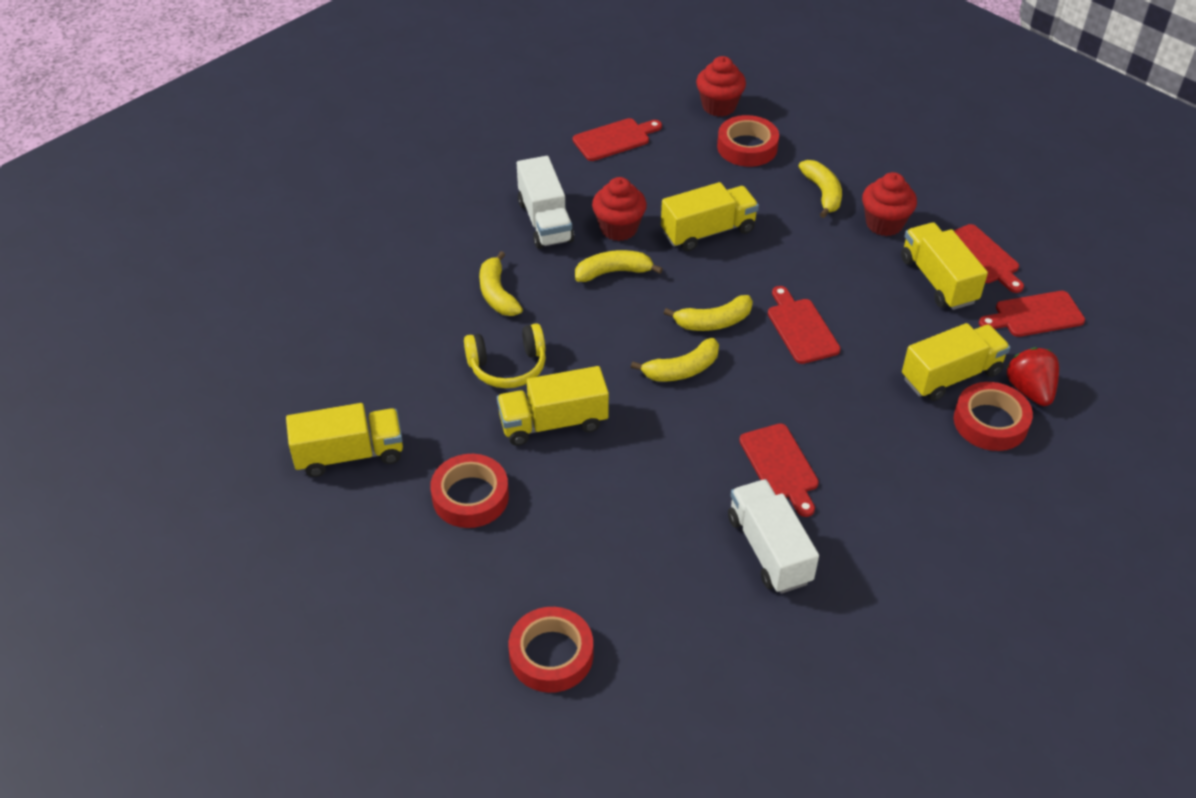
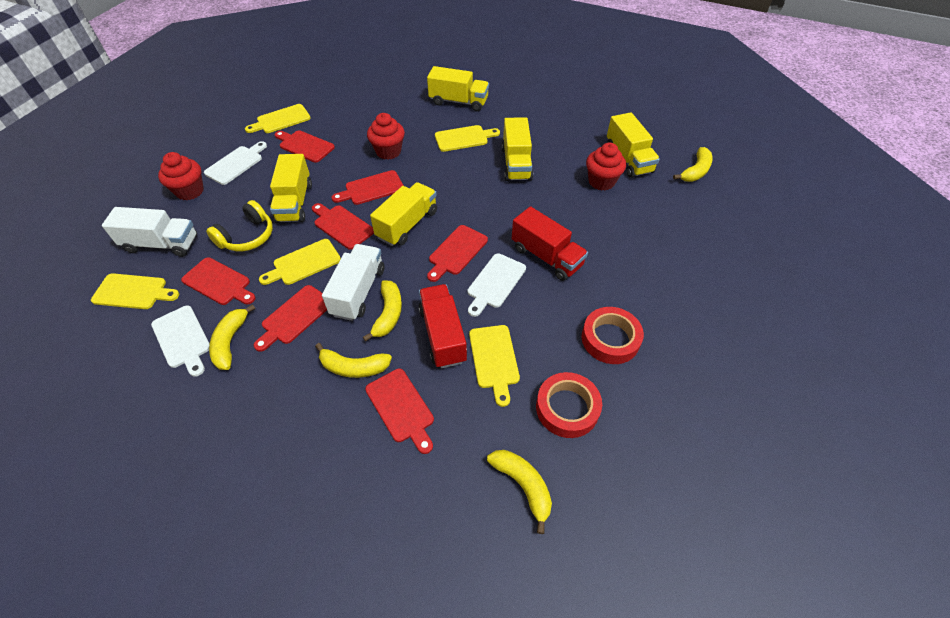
red cutting board: [573,118,662,161] [739,423,819,517] [768,286,841,364] [954,224,1024,293] [979,291,1085,337] = 5 -> [181,257,255,305] [254,285,327,352] [275,130,335,163] [312,203,374,250] [332,170,404,205] [365,369,434,454] [427,225,488,282] = 7
red strawberry: [1007,347,1059,406] = 1 -> none = 0
red tape: [430,454,509,528] [509,607,593,693] [717,115,779,167] [954,382,1033,451] = 4 -> [536,372,602,438] [582,307,644,364] = 2
red truck: none = 0 -> [418,284,467,368] [512,206,588,281] = 2
white cutting board: none = 0 -> [151,305,210,377] [204,141,267,185] [468,253,526,317] = 3
yellow cutting board: none = 0 -> [91,273,179,309] [245,104,310,133] [259,239,341,285] [435,125,500,152] [469,325,520,407] = 5

